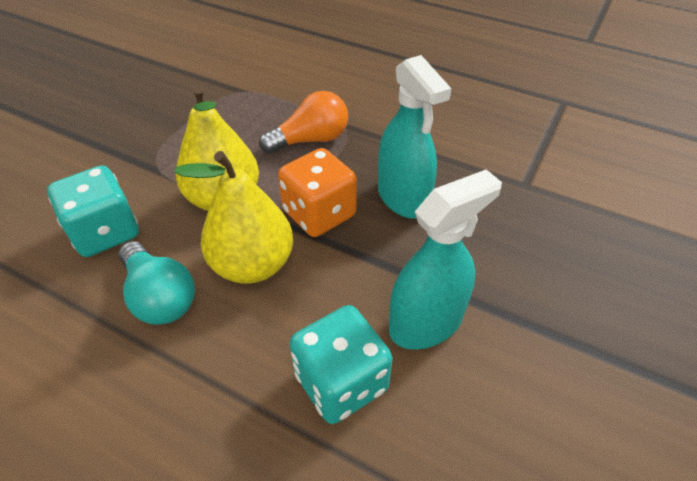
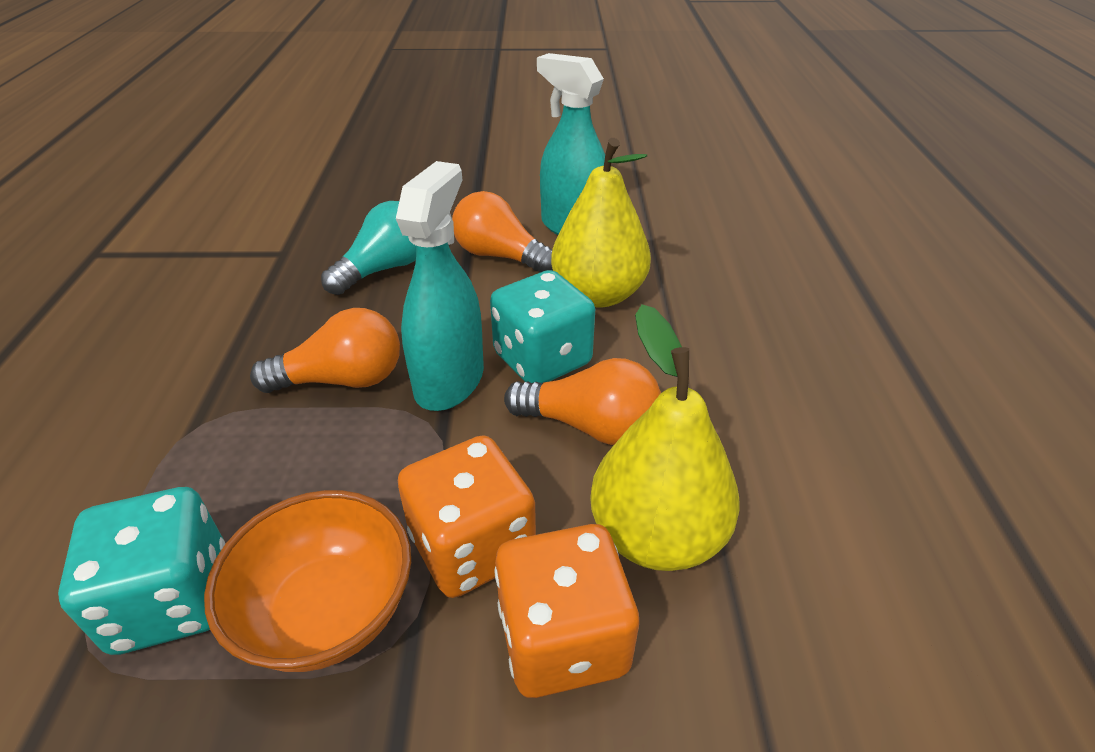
orange bowl: none = 0 -> [204,490,411,672] = 1
orange dice: [278,148,357,237] = 1 -> [398,435,536,598] [494,524,639,698] = 2
orange light bulb: [259,91,348,154] = 1 -> [250,308,400,393] [452,191,553,273] [504,358,661,445] = 3

